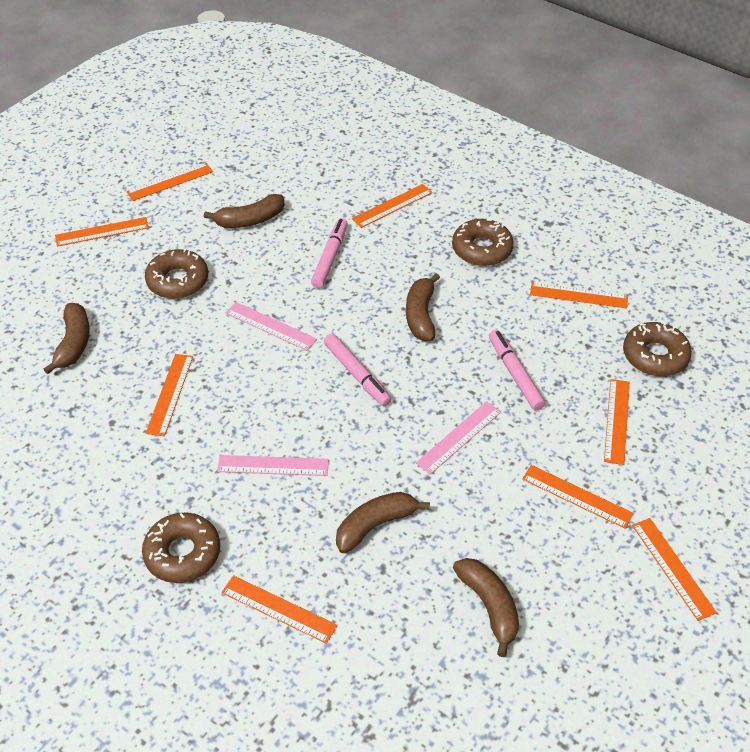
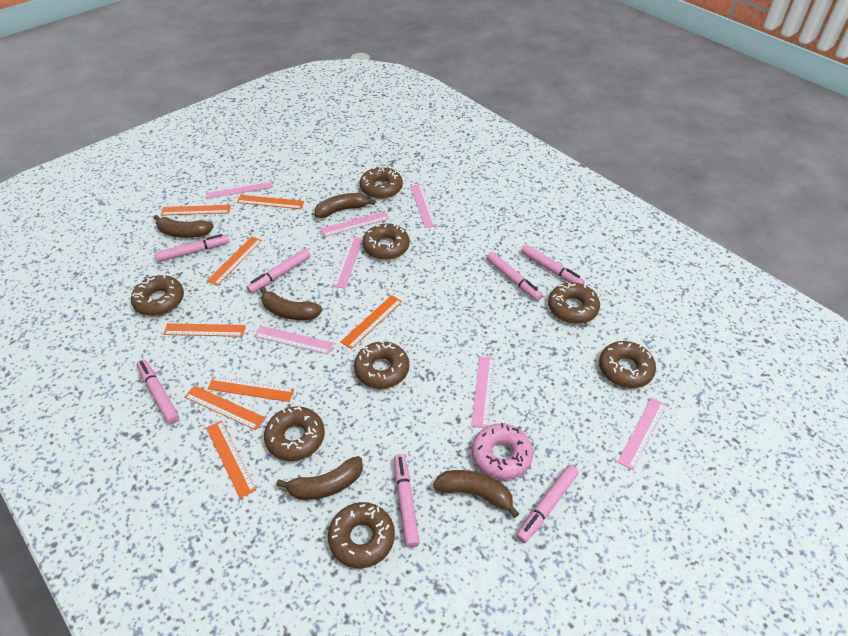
brown donut: [142,512,220,583] [145,248,208,299] [452,219,514,266] [623,321,692,377] = 4 -> [131,275,184,316] [264,406,325,461] [328,502,395,569] [354,341,409,389] [360,166,403,199] [363,223,410,260] [548,282,600,324] [599,341,656,388] = 8
orange ruler: [55,217,149,247] [126,163,213,201] [146,354,193,436] [222,575,337,644] [352,184,433,228] [522,465,634,529] [530,282,628,308] [604,379,630,465] [632,518,717,621] = 9 -> [161,205,231,216] [163,323,246,337] [185,385,265,430] [206,420,256,498] [207,236,262,286] [207,376,294,402] [236,195,304,209] [340,295,402,349] = 8
pink donut: none = 0 -> [472,423,533,480] = 1
pink marker: [311,218,348,288] [324,334,392,406] [489,330,546,410] = 3 -> [137,359,179,424] [155,234,229,262] [246,249,311,293] [394,454,420,548] [486,252,543,301] [516,465,579,543] [521,244,585,285] = 7
pink ruler: [217,455,329,476] [226,302,317,351] [416,401,501,475] = 3 -> [206,180,273,199] [254,326,334,355] [320,211,390,237] [332,237,363,289] [410,184,437,228] [471,356,495,428] [617,398,667,470] = 7

